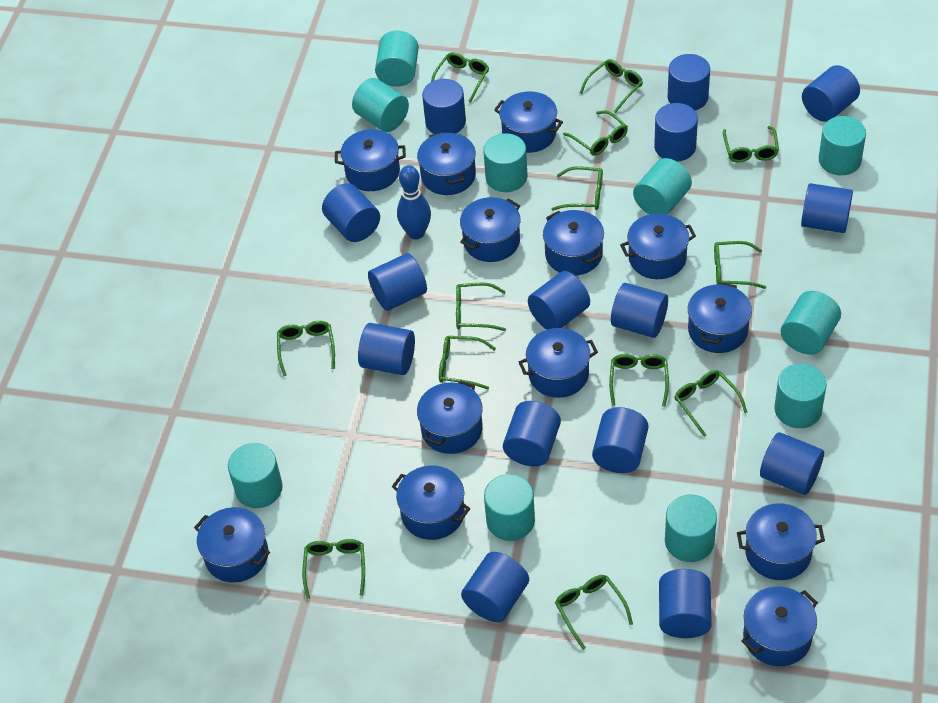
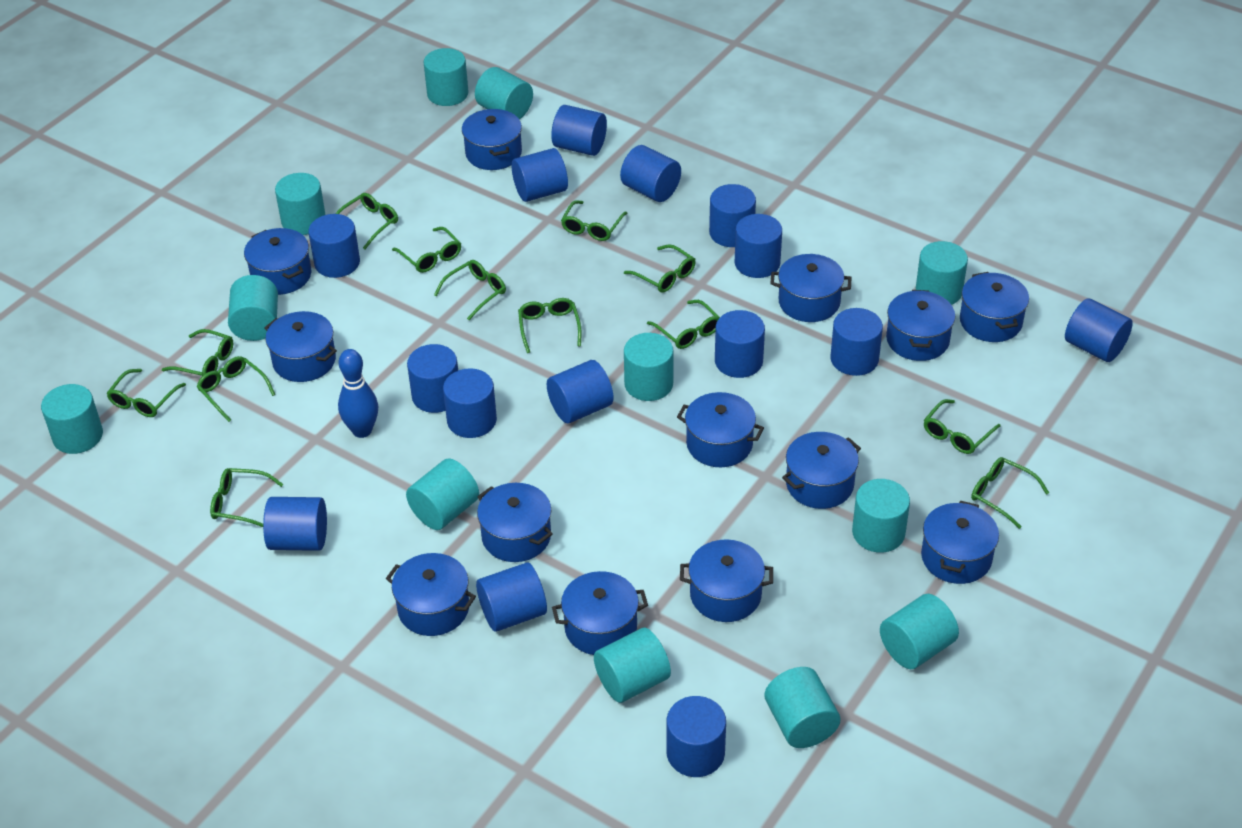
turquoise cylinder: [228,443,283,508] [352,78,409,132] [375,31,419,87] [483,133,527,192] [484,474,535,541] [633,158,692,215] [665,494,717,562] [774,363,827,428] [781,291,841,355] [819,116,866,175] = 10 -> [41,384,103,454] [228,275,278,341] [275,173,326,235] [406,458,479,530] [423,48,469,106] [475,67,533,119] [594,628,671,703] [624,333,674,401] [764,667,841,748] [852,479,910,553] [880,594,959,669] [916,241,968,305] = 12

